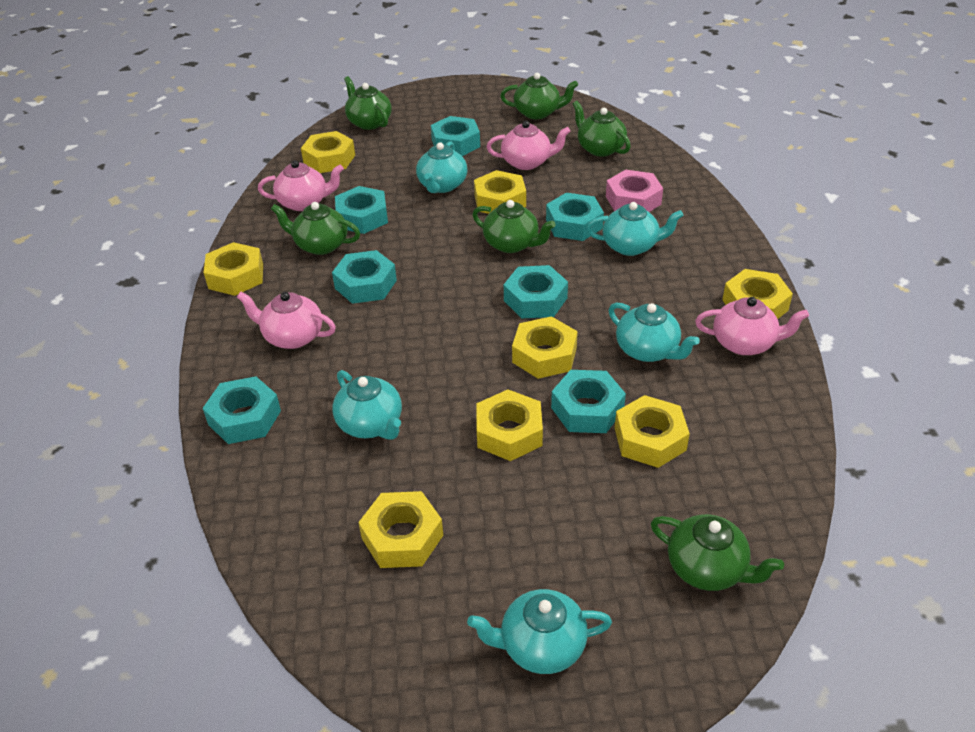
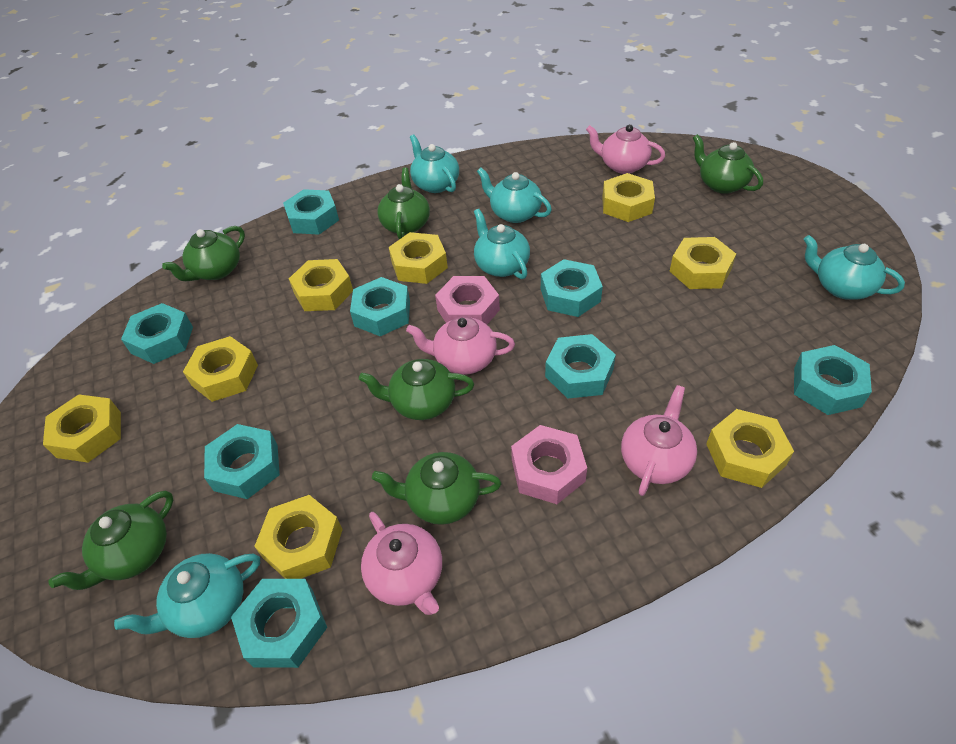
pink nut: [606,170,663,212] = 1 -> [435,276,500,325] [511,425,587,504] = 2
turquoise nut: [203,376,281,444] [332,250,397,304] [335,186,388,234] [431,116,480,156] [504,265,568,319] [546,193,604,241] [551,370,626,433] = 7 -> [121,303,193,364] [204,424,280,499] [231,579,327,668] [283,189,339,235] [350,277,410,336] [541,259,603,317] [545,334,616,399] [794,345,872,415] = 8

